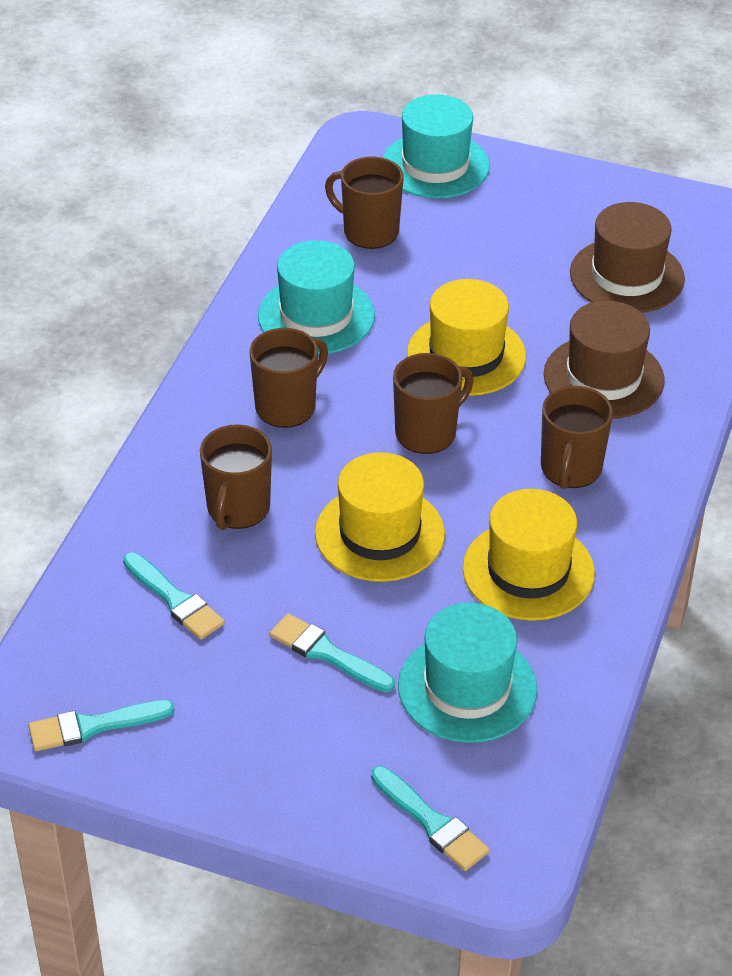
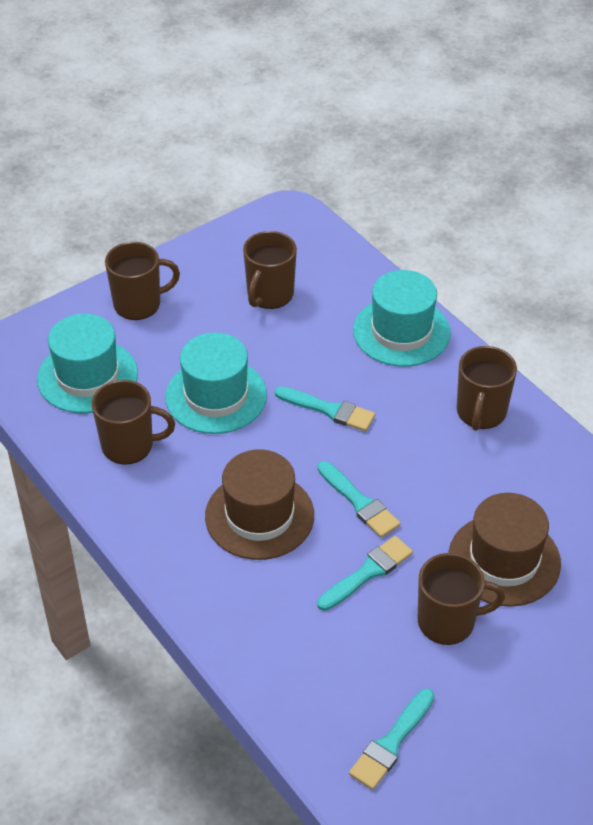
yellow hat: [315,452,445,582] [407,279,526,396] [463,489,595,621] = 3 -> none = 0

